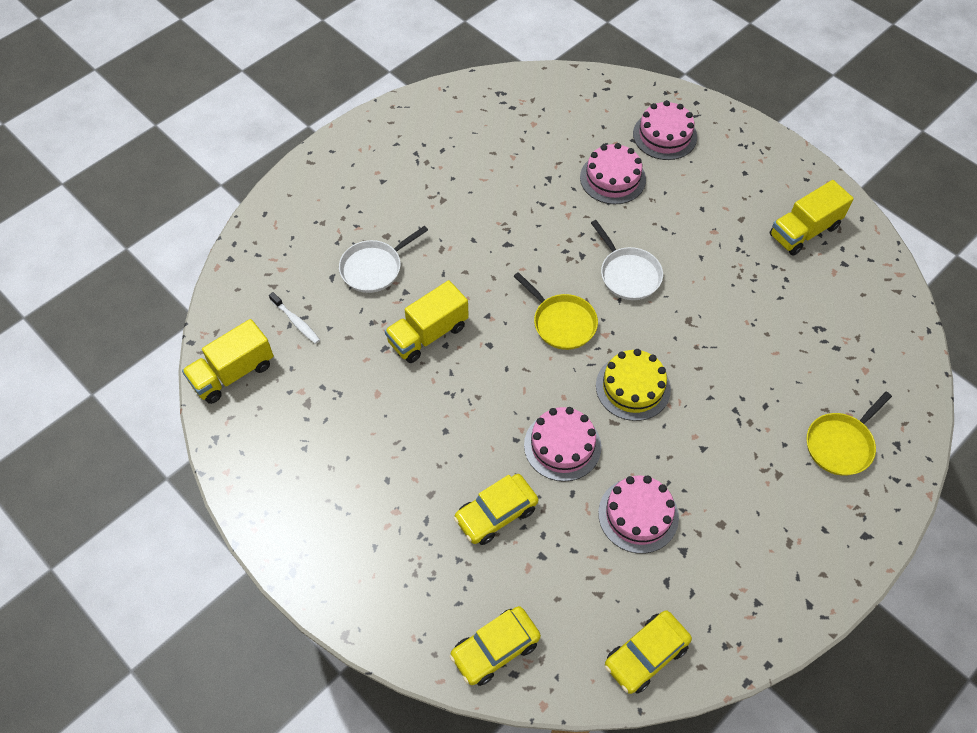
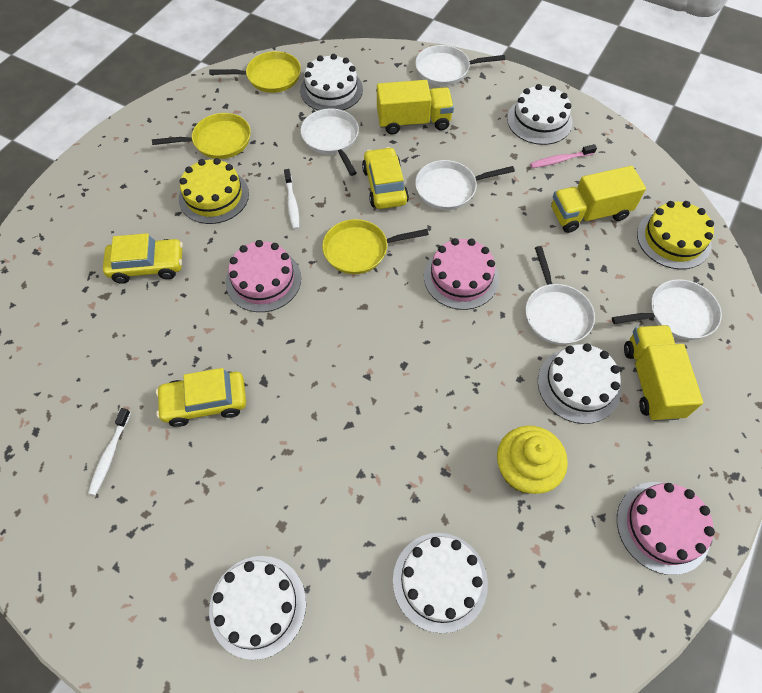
pink cake: [524,407,601,482] [580,143,646,205] [598,475,679,554] [633,100,697,160] = 4 -> [226,240,301,312] [424,238,499,310] [617,482,715,575] = 3
pink toothbrush: none = 0 -> [530,144,597,168] = 1
white cake: none = 0 -> [209,556,306,660] [300,54,363,110] [393,533,488,633] [507,84,572,145] [538,343,621,424] = 5
white pan: [339,226,428,293] [591,220,663,300] = 2 -> [301,109,359,176] [415,45,505,86] [415,160,515,210] [525,246,595,345] [612,279,722,340] = 5
white toothbrush: [269,292,320,344] = 1 -> [88,408,131,495] [284,169,299,230] = 2
yellow cake: [596,349,671,421] = 1 -> [179,158,249,224] [637,201,714,269] = 2
yellow cupcake: none = 0 -> [497,426,568,494] = 1
yellow pan: [513,272,598,350] [807,392,892,476] = 2 -> [152,113,251,159] [209,51,301,93] [322,219,429,274] = 3

